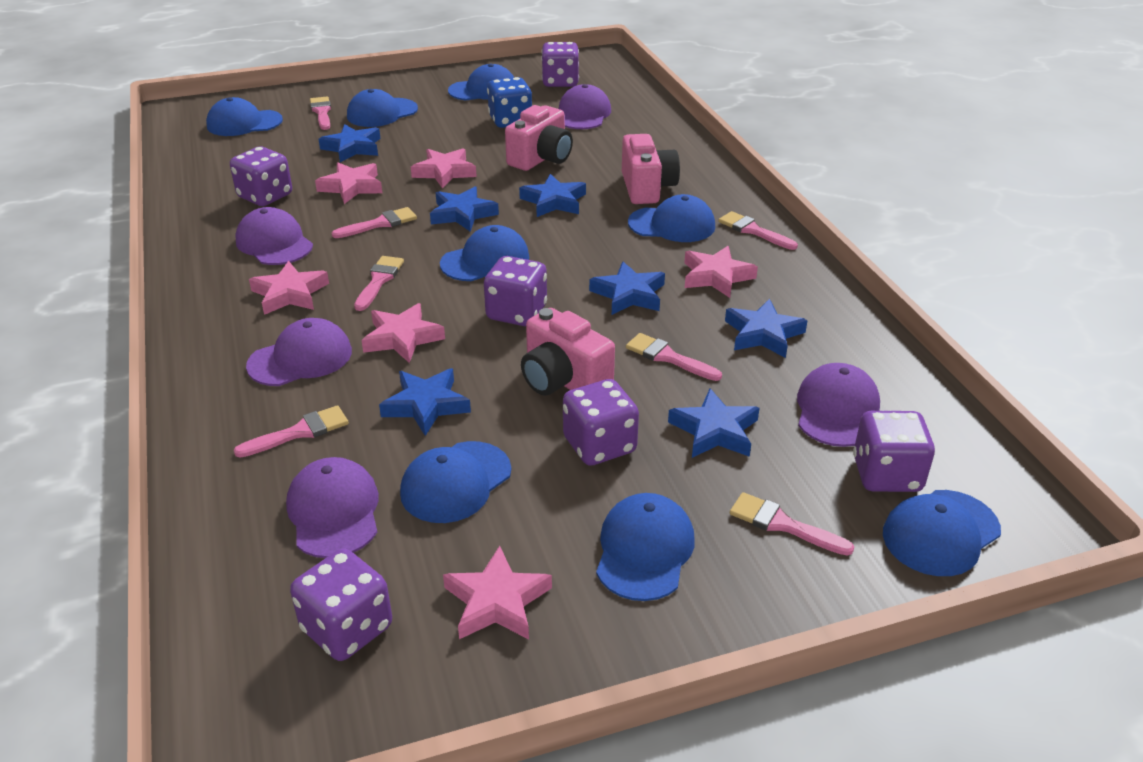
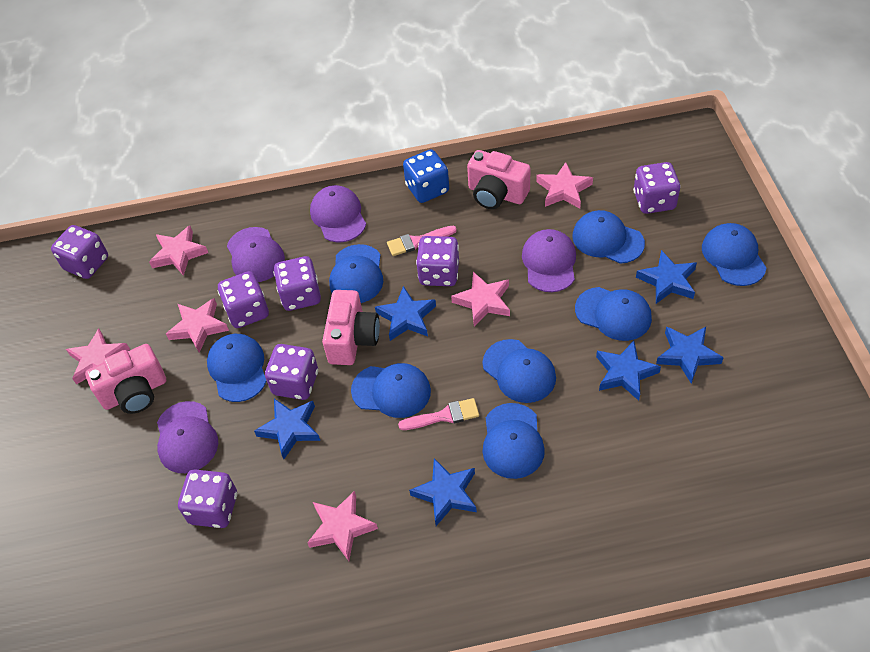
blue star: [319,124,381,162] [379,368,471,436] [430,186,499,232] [519,174,586,217] [589,261,665,315] [668,389,759,458] [725,299,808,358] = 7 -> [254,399,320,459] [375,286,436,341] [409,458,477,526] [596,341,661,401] [636,250,697,304] [656,326,724,384] = 6
pink brush: [234,405,349,457] [310,96,331,130] [332,207,417,238] [354,256,404,311] [626,333,722,381] [718,211,798,250] [730,492,854,555] = 7 -> [387,226,457,256] [398,398,479,430] = 2
purple cap: [235,207,313,265] [246,318,352,386] [286,457,379,558] [559,84,611,129] [797,363,880,447] = 5 -> [157,401,218,473] [227,227,285,282] [310,185,366,242] [522,229,576,292] = 4
purple dice: [230,146,292,206] [290,549,392,661] [484,256,547,326] [541,42,579,87] [563,379,639,466] [853,411,935,492] = 6 -> [51,225,108,279] [178,469,237,528] [218,271,269,328] [265,344,318,400] [273,256,321,311] [416,236,459,286] [633,162,681,214] = 7

